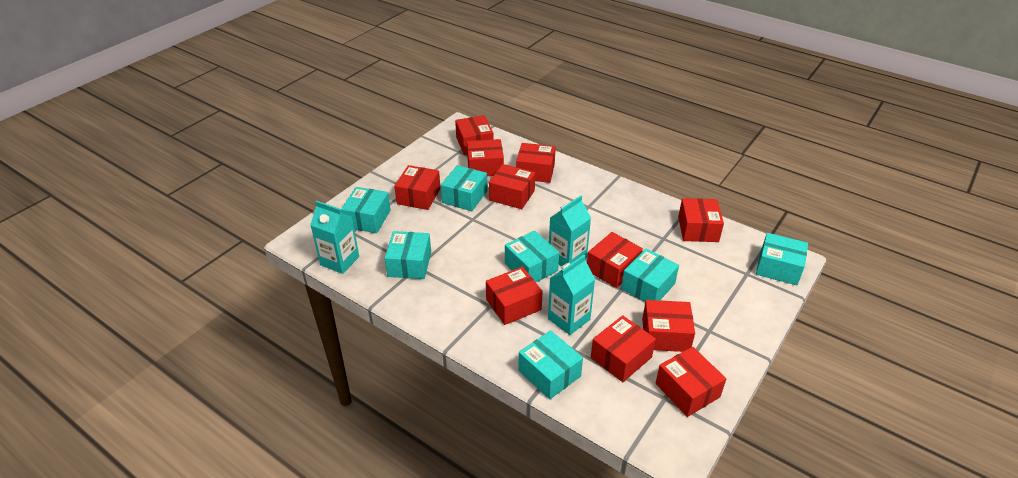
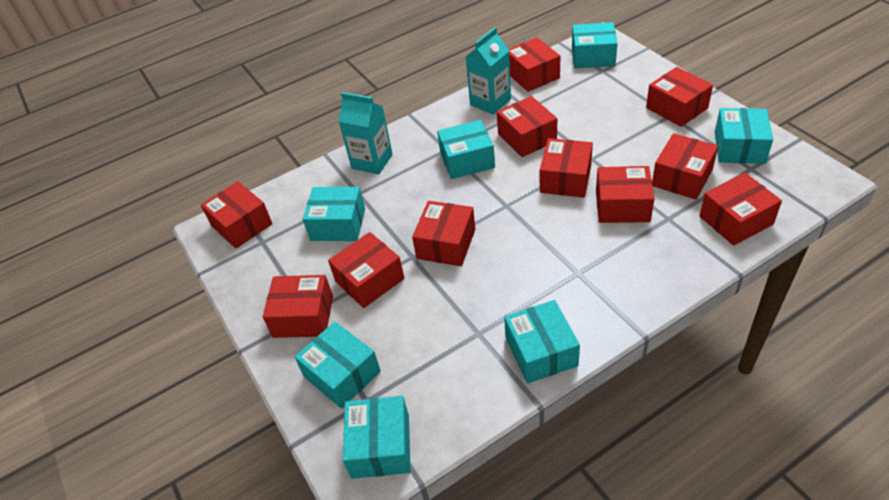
turquoise carton: [310,201,359,274] [548,255,595,335] [549,195,591,266] = 3 -> [338,92,393,174] [466,27,511,115] = 2

